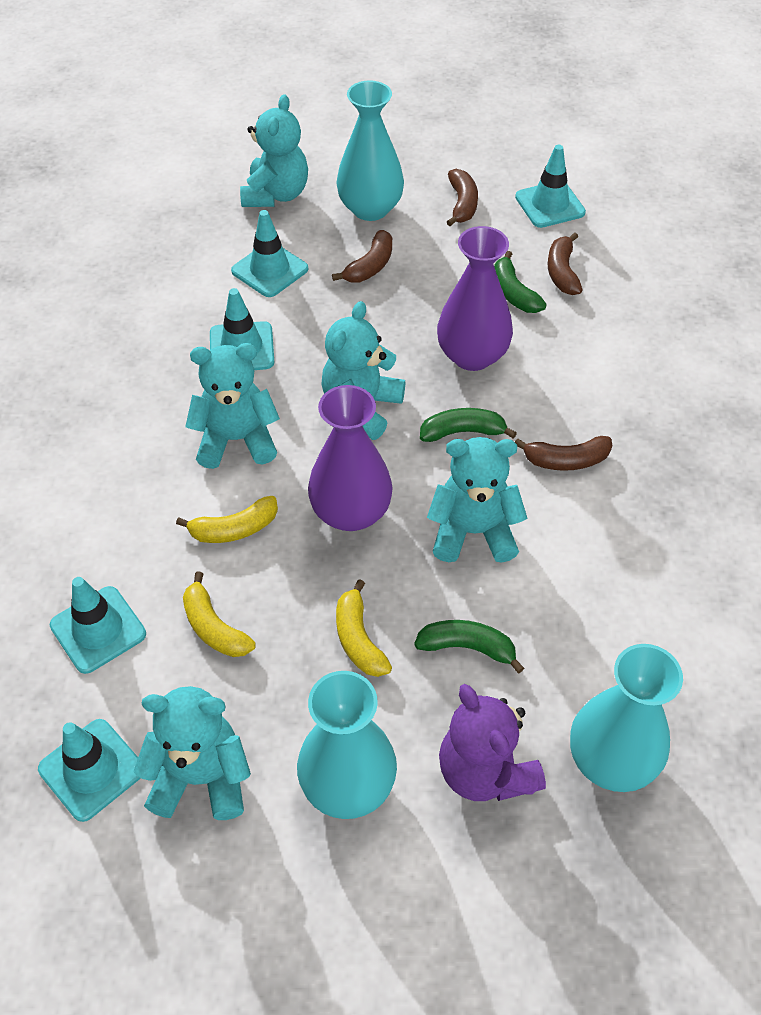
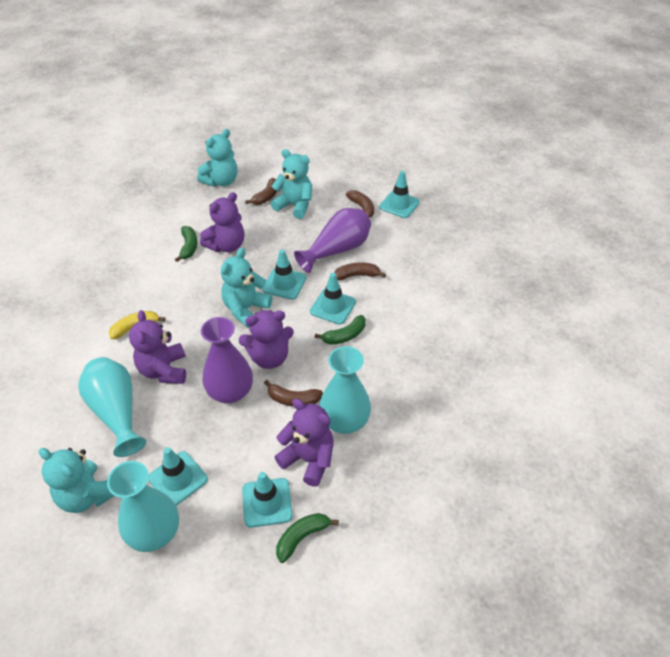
purple teddy bear: [439,684,546,801] = 1 -> [129,310,186,384] [200,192,245,252] [239,310,294,369] [275,399,334,487] = 4
turquoise teddy bear: [133,686,251,820] [185,343,280,469] [240,94,308,207] [322,301,405,440] [427,437,528,563] = 5 -> [39,448,114,513] [197,129,237,187] [221,248,272,328] [271,149,312,219] = 4
yellow banana: [176,496,278,543] [183,572,256,657] [336,579,392,677] = 3 -> [109,311,165,339] = 1

